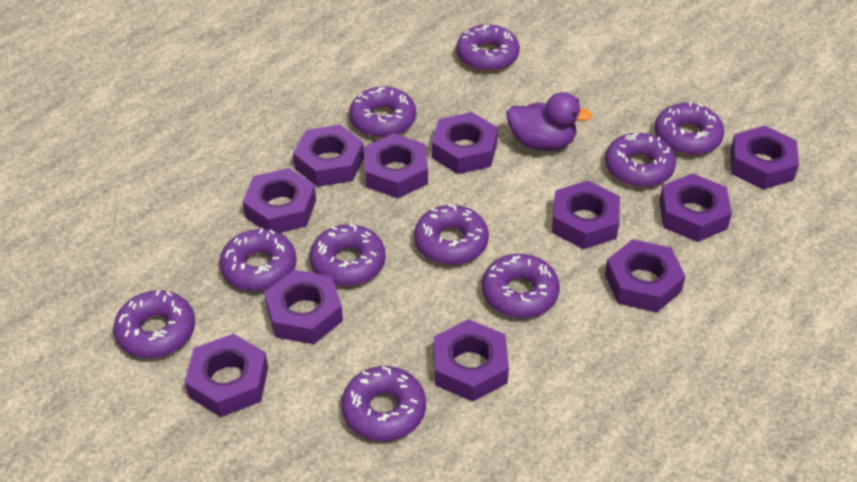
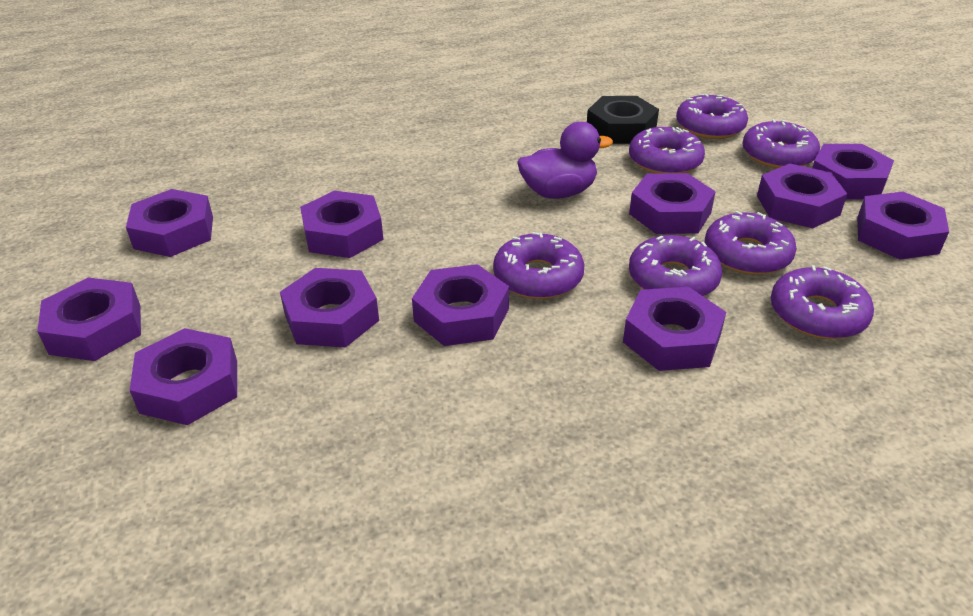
black nut: none = 0 -> [587,96,659,144] = 1
purple donut: [113,290,195,358] [220,228,297,291] [309,224,386,286] [341,366,426,441] [349,86,416,138] [414,204,489,265] [456,24,520,72] [482,254,560,318] [605,133,676,187] [655,102,724,155] = 10 -> [493,232,585,299] [629,127,705,174] [629,235,722,296] [676,94,748,139] [705,211,797,275] [742,119,820,168] [771,265,874,339] = 7

